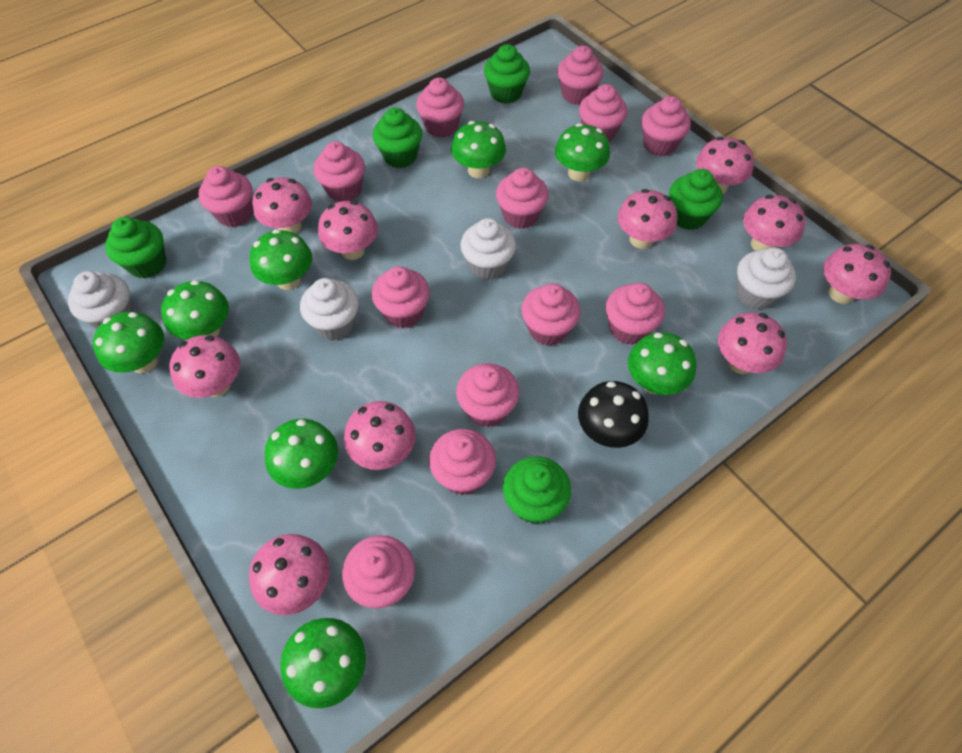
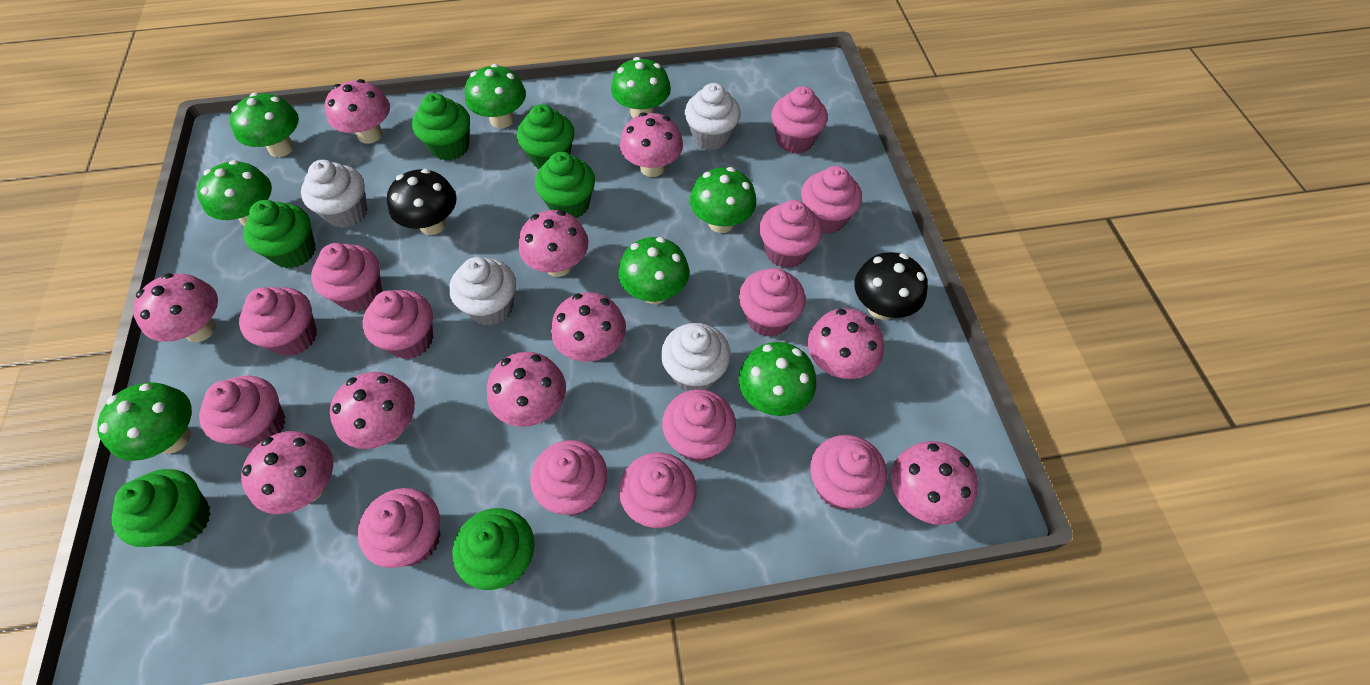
black mushroom: [578,381,649,448] = 1 -> [387,169,456,235] [854,252,928,320] = 2
green cupcake: [105,217,166,278] [373,107,422,168] [484,44,530,104] [503,456,571,524] [669,169,723,230] = 5 -> [112,469,211,547] [243,200,316,269] [412,93,470,161] [452,508,535,590] [517,104,575,169] [535,152,595,218] = 6

